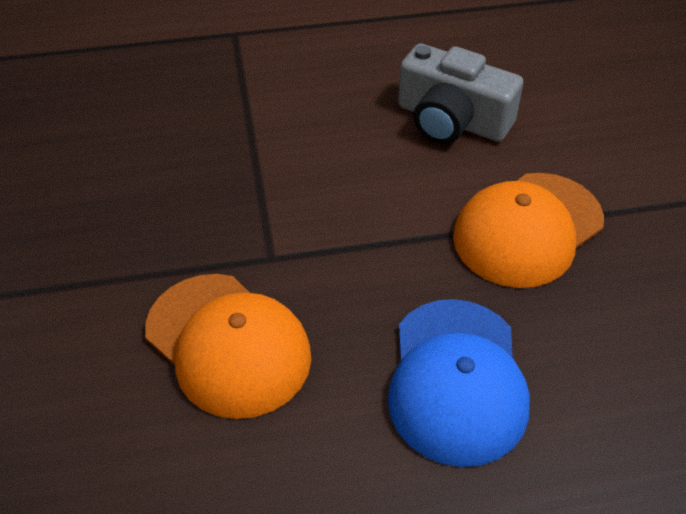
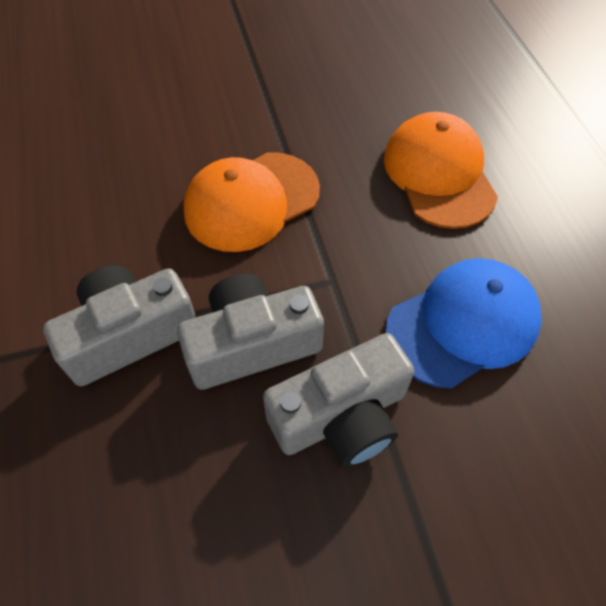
grey camera: [398,43,523,144] = 1 -> [43,265,196,386] [177,273,324,390] [263,333,414,468] = 3

